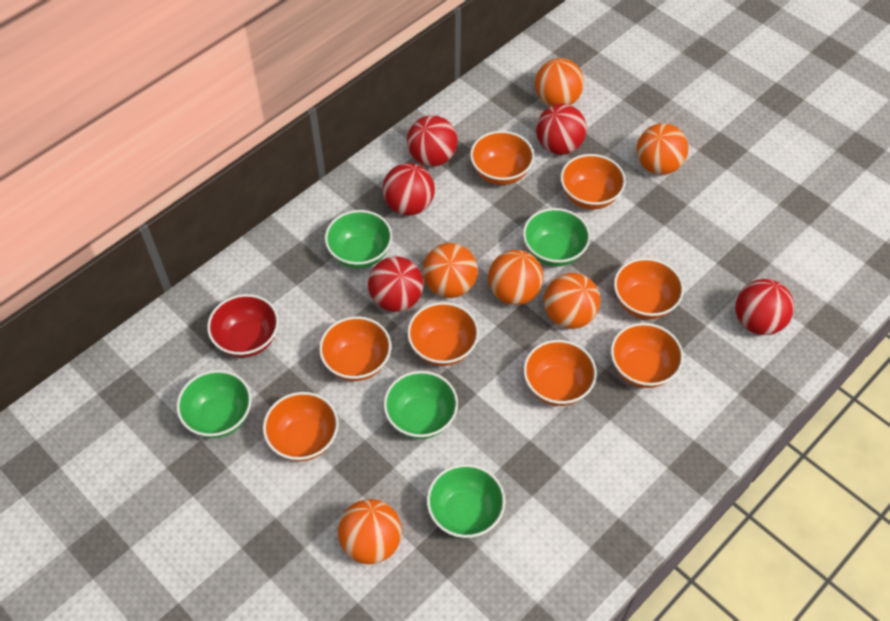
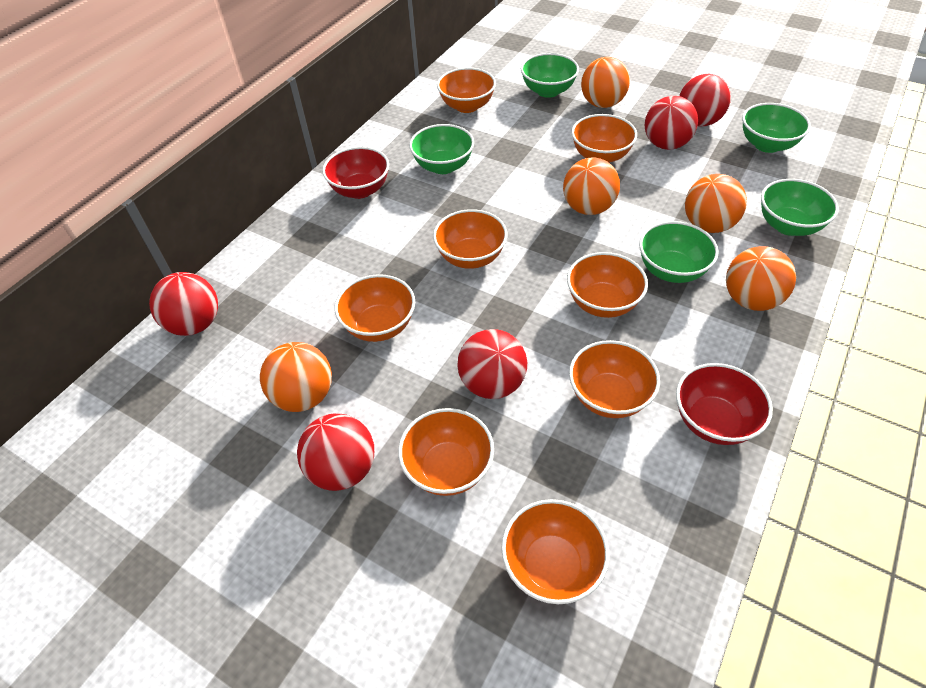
orange ball: [338,499,402,564] [423,243,478,298] [488,250,544,305] [535,58,584,106] [544,273,600,329] [637,123,688,175] = 6 -> [260,342,332,412] [563,157,620,215] [581,57,630,108] [685,174,747,233] [726,246,796,311] = 5
red bowl: [207,294,279,358] = 1 -> [322,147,389,199] [676,363,773,445] = 2

